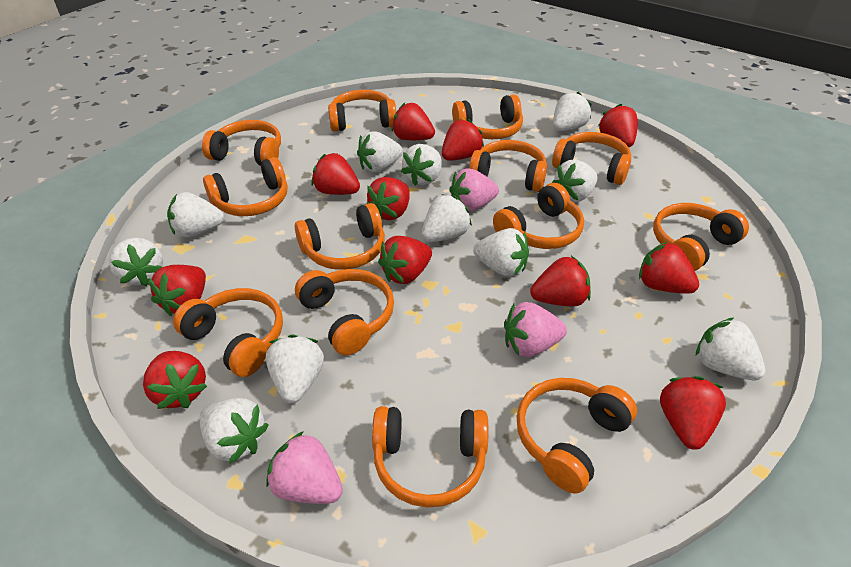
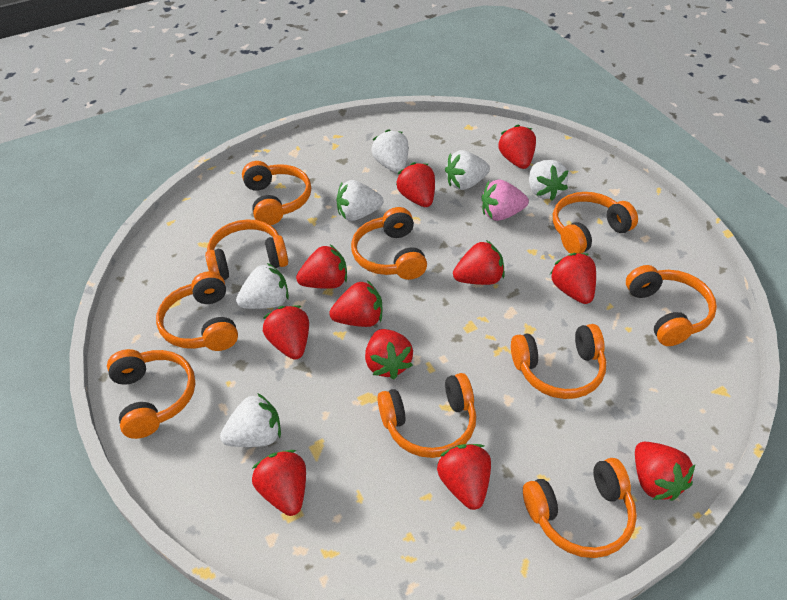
orange headphones: [173,288,283,377] [202,120,281,166] [203,157,287,216] [295,203,385,270] [295,269,394,355] [328,90,396,132] [372,406,488,508] [452,94,523,139] [469,140,547,192] [493,183,584,249] [517,378,637,493] [552,132,631,185] [653,203,749,271] = 13 -> [107,349,195,439] [156,271,238,351] [205,219,288,280] [242,161,311,225] [351,207,427,280] [377,373,476,458] [511,324,606,399] [523,458,637,558] [553,192,638,254] [626,265,717,346] = 10
pink strawberry: [266,431,343,504] [449,168,499,212] [504,302,567,357] = 3 -> [482,179,529,221] = 1
white strawberry: [109,238,163,286] [167,192,224,238] [200,398,268,464] [266,335,324,403] [357,132,403,172] [401,144,442,186] [422,194,472,242] [473,228,529,277] [552,160,598,203] [553,91,592,131] [696,317,766,380] = 11 -> [220,393,281,447] [236,263,289,309] [337,180,383,221] [372,129,409,173] [445,150,490,190] [529,160,569,200] = 6

